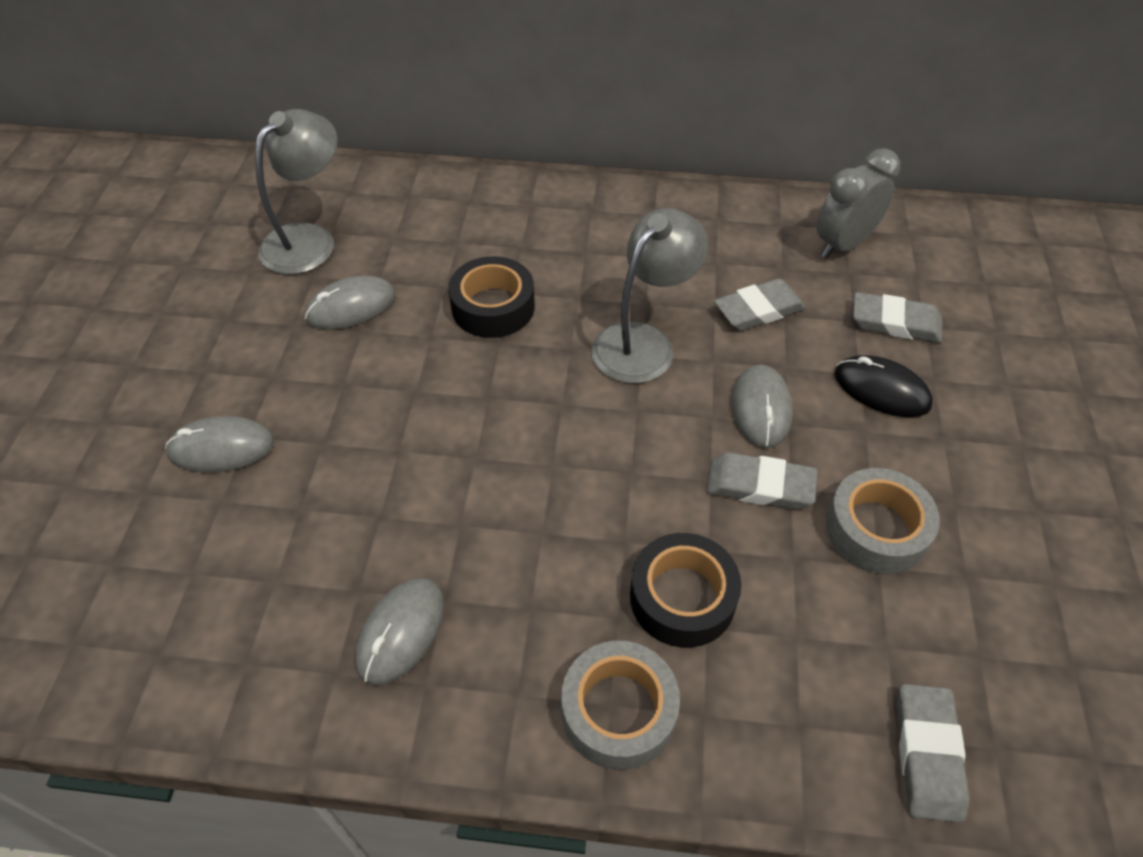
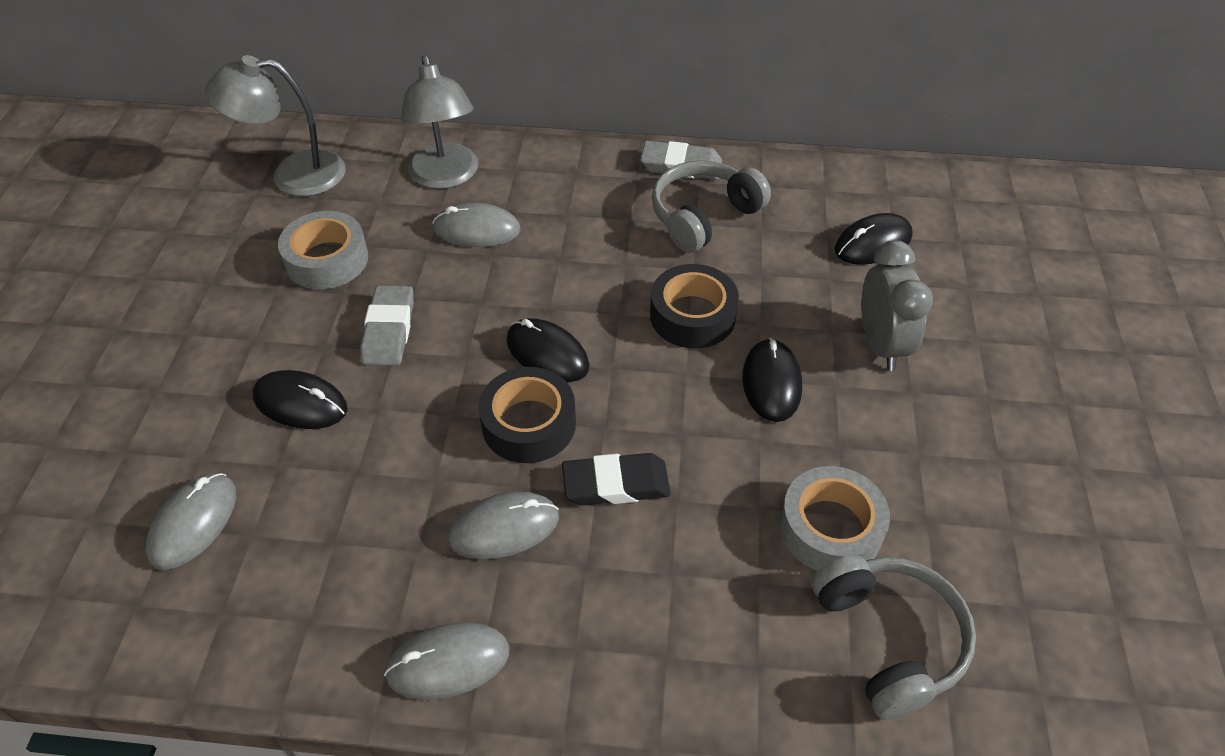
black eraser: none = 0 -> [562,453,671,506] = 1
black mouse: [835,355,933,417] = 1 -> [252,370,348,429] [506,318,590,382] [742,338,802,422] [835,213,913,265] = 4
grey eraser: [707,452,817,510] [714,278,806,331] [853,292,942,343] [897,684,970,823] = 4 -> [360,285,414,366] [640,141,722,180] = 2
grey headphones: none = 0 -> [652,160,771,253] [811,555,976,720] = 2

